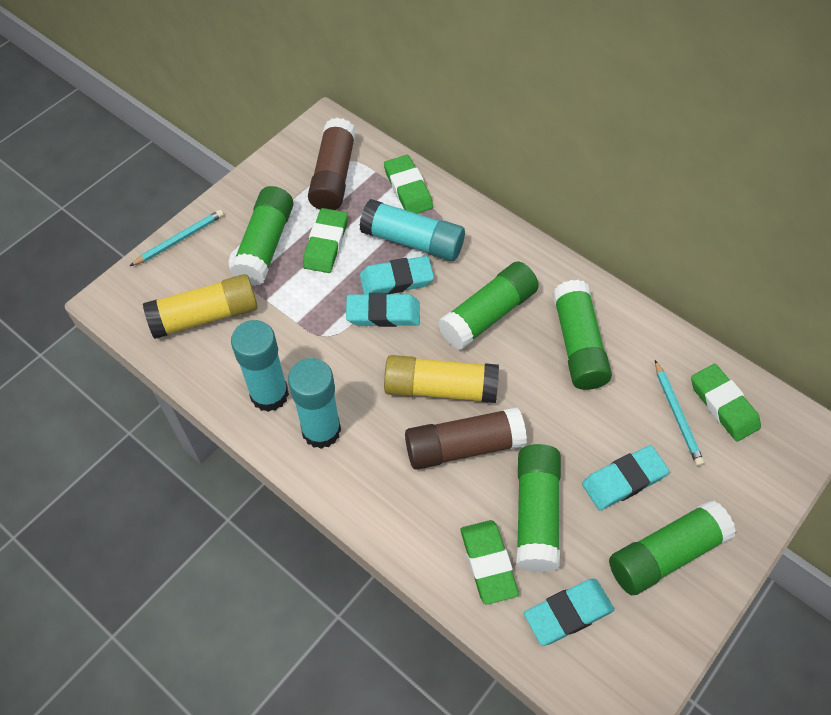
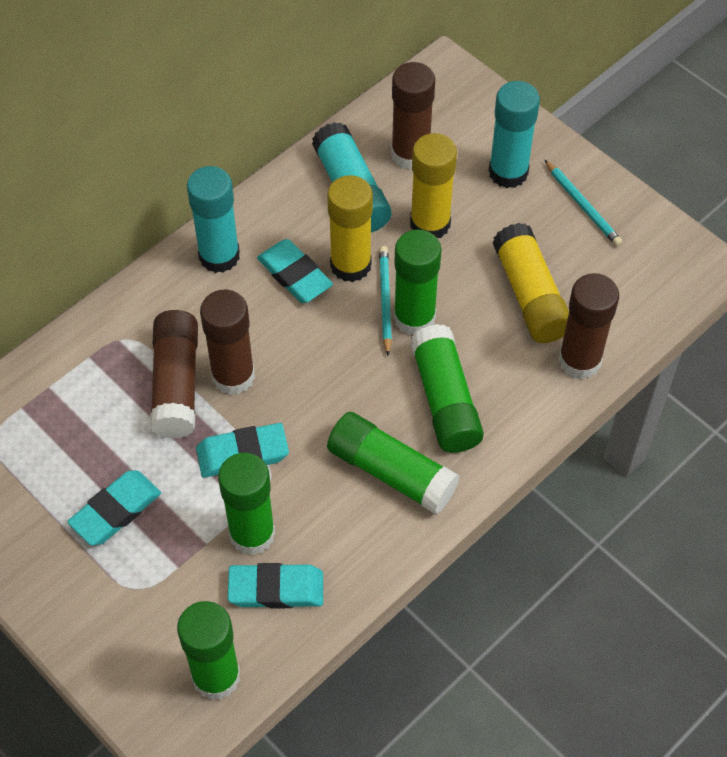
brown glue stick: [308,118,356,210] [405,407,527,470] = 2 -> [150,310,198,439] [200,290,255,395] [391,62,435,170] [558,273,619,379] = 4
green eraser: [303,208,348,273] [384,155,433,214] [461,520,519,605] [691,364,761,442] = 4 -> none = 0
yellow glue stick: [143,274,258,339] [384,355,499,403] = 2 -> [327,175,373,282] [410,133,457,238] [492,223,569,343] = 3

